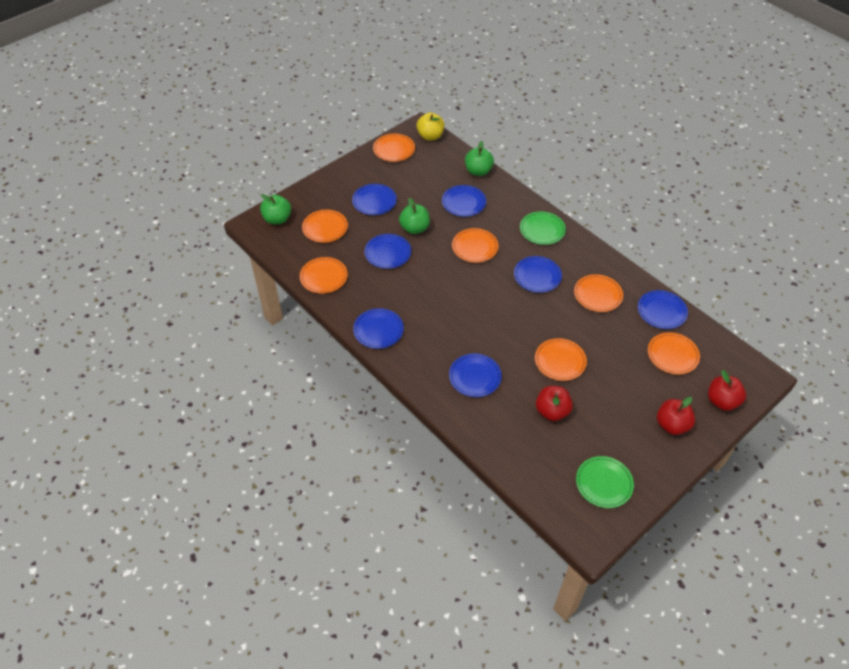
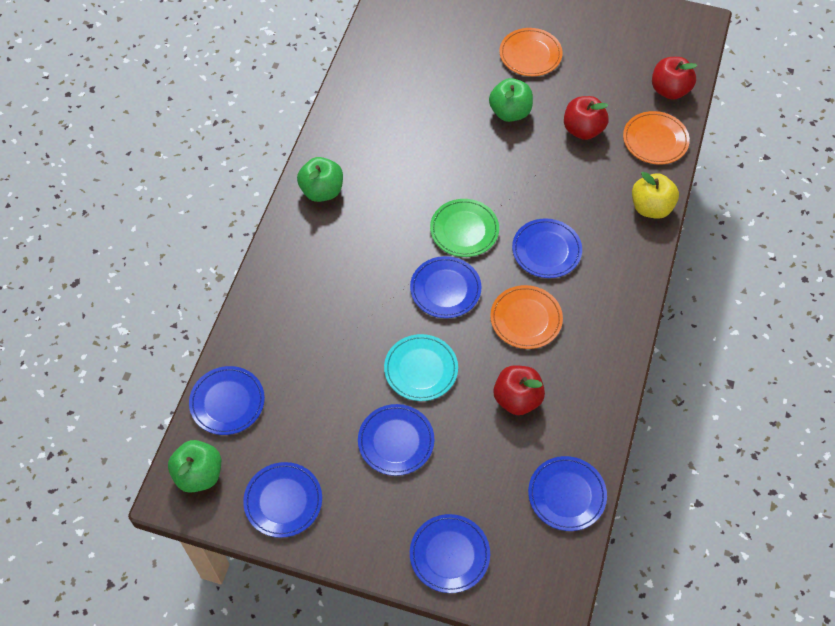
green plate: [520,212,566,245] [576,456,634,508] = 2 -> [430,199,499,257] = 1
orange plate: [300,257,348,294] [302,210,348,243] [373,134,415,162] [452,228,498,263] [535,338,587,381] [574,274,623,312] [648,332,700,375] = 7 -> [490,285,563,349] [499,28,562,76] [623,111,690,165] = 3
turquoise plate: none = 0 -> [384,334,458,401] = 1

